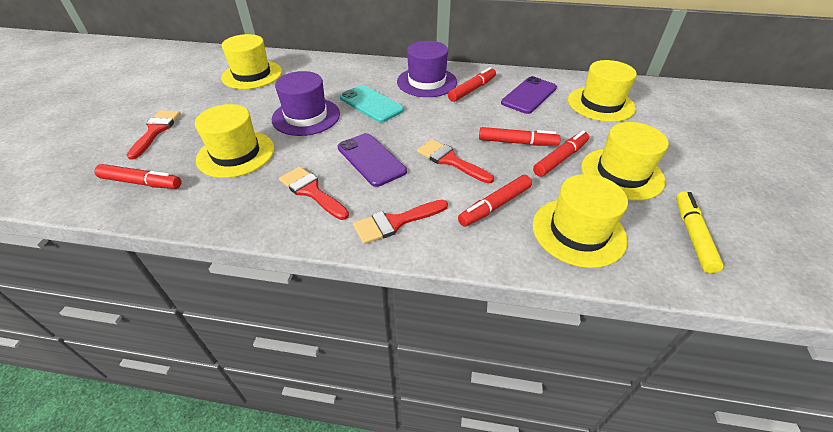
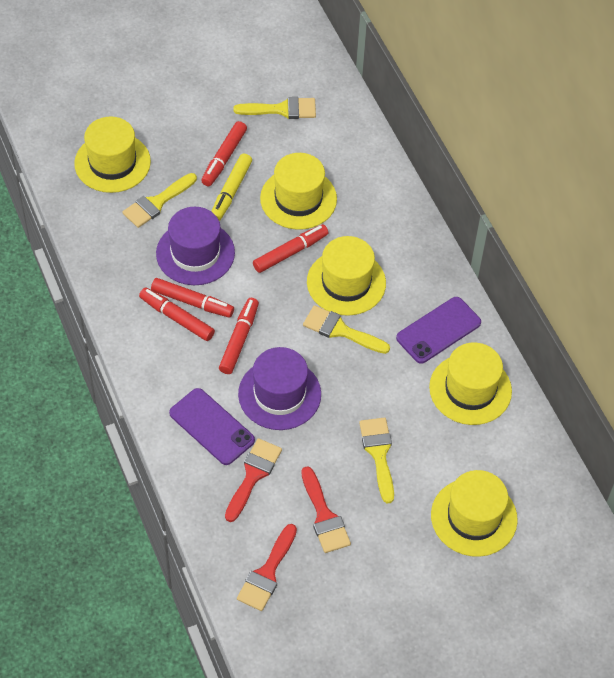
red brush: [127,110,181,160] [279,166,349,220] [353,200,448,244] [417,139,494,184] = 4 -> [225,438,282,522] [237,524,297,611] [301,466,351,553] = 3
turquoise phone: [340,85,404,123] = 1 -> none = 0
yellow brush: none = 0 -> [122,173,197,228] [234,97,316,119] [303,305,390,354] [359,418,394,504] = 4

